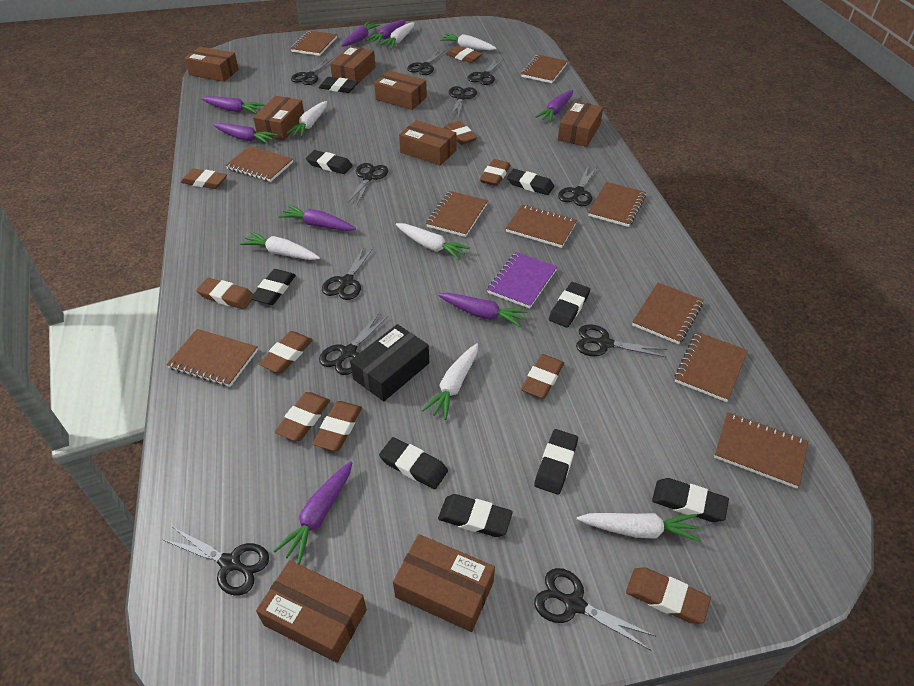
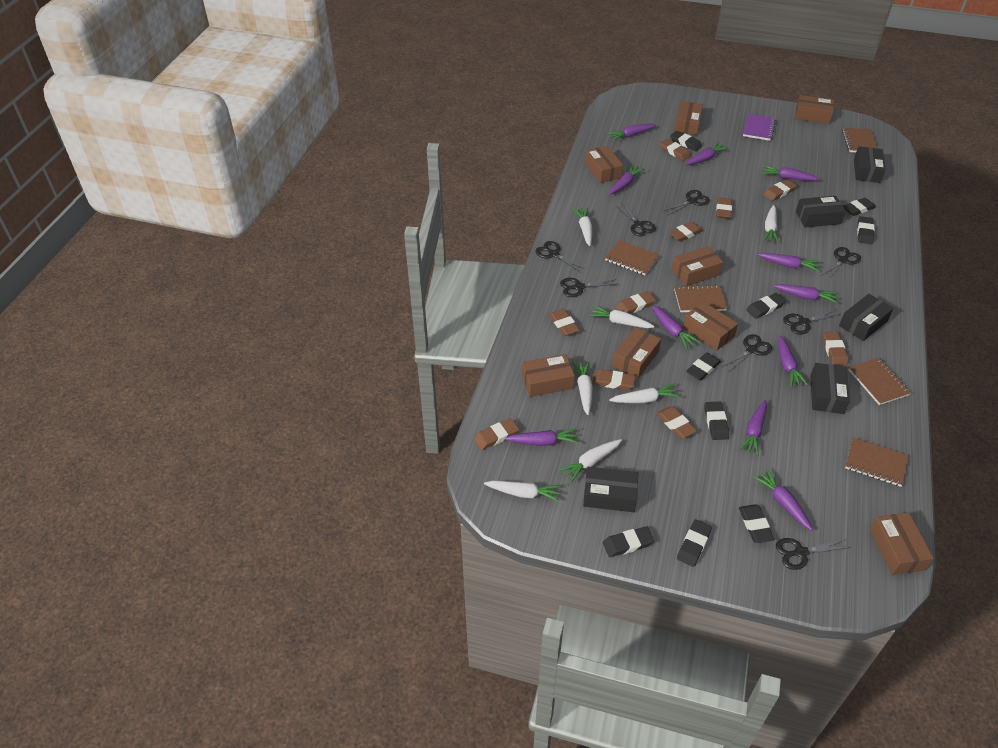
black box: [350,324,429,401] = 1 -> [583,467,638,512] [796,196,846,227] [810,363,850,414] [839,294,894,341] [854,146,886,183] = 5
black scissors: [163,527,269,596] [291,58,332,85] [319,313,388,375] [322,247,374,300] [348,163,388,205] [407,50,446,75] [449,86,477,118] [467,58,504,85] [534,568,655,650] [558,167,597,206] [576,324,667,358] = 11 -> [535,241,586,272] [560,278,617,297] [616,204,656,236] [664,190,710,216] [722,334,772,372] [776,538,851,570] [783,309,840,335] [821,247,861,280] = 8
brown notebook: [166,329,258,387] [225,146,293,182] [291,30,337,56] [426,191,488,237] [506,205,577,248] [521,55,568,83] [588,182,646,227] [632,283,704,344] [674,332,748,402] [714,412,808,489] = 10 -> [605,240,659,275] [674,285,727,312] [842,128,878,152] [845,437,908,487] [848,358,911,405] = 5
purple carrot: [201,96,264,114] [213,123,277,144] [273,461,353,564] [278,205,356,231] [341,22,380,46] [366,20,406,44] [438,293,528,328] [535,90,573,122] = 8 -> [504,428,579,446] [607,124,656,141] [609,165,645,195] [652,305,700,349] [685,142,729,165] [739,400,767,456] [753,469,813,531] [757,253,820,272] [762,166,819,181] [773,284,838,304] [778,335,808,387] = 11

